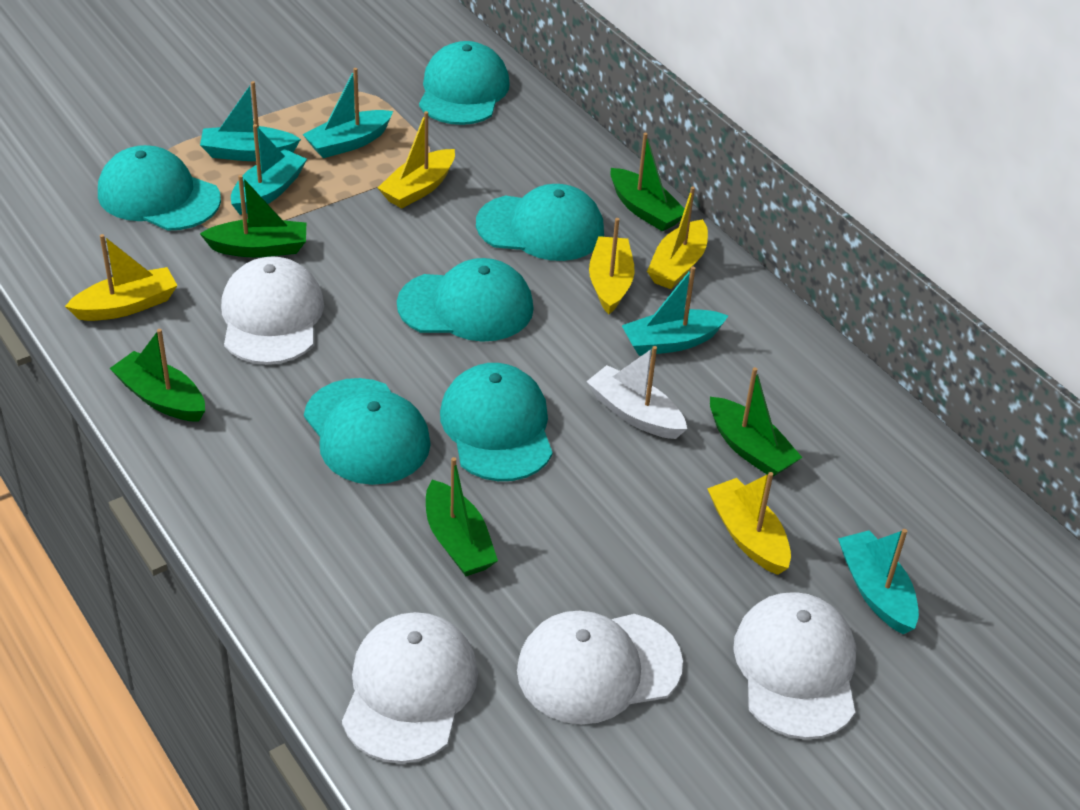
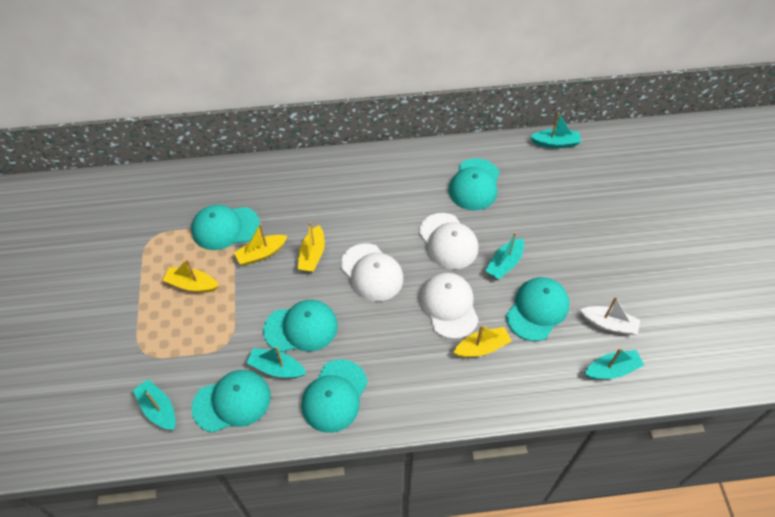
green boat: [110,329,205,422] [200,175,306,257] [426,457,498,576] [610,133,685,232] [710,367,803,477] = 5 -> none = 0
white cap: [221,256,324,364] [342,612,478,763] [517,611,683,724] [733,592,856,740] = 4 -> [341,243,403,301] [419,213,479,269] [420,272,479,339] = 3
yellow boat: [65,234,178,321] [378,111,455,208] [589,218,635,314] [647,187,708,289] [707,472,791,575] = 5 -> [162,259,219,292] [234,223,288,265] [298,222,325,272] [453,325,512,357] = 4

